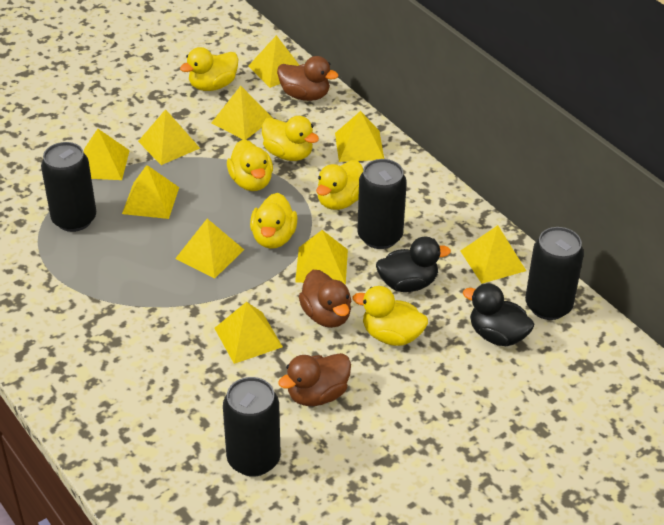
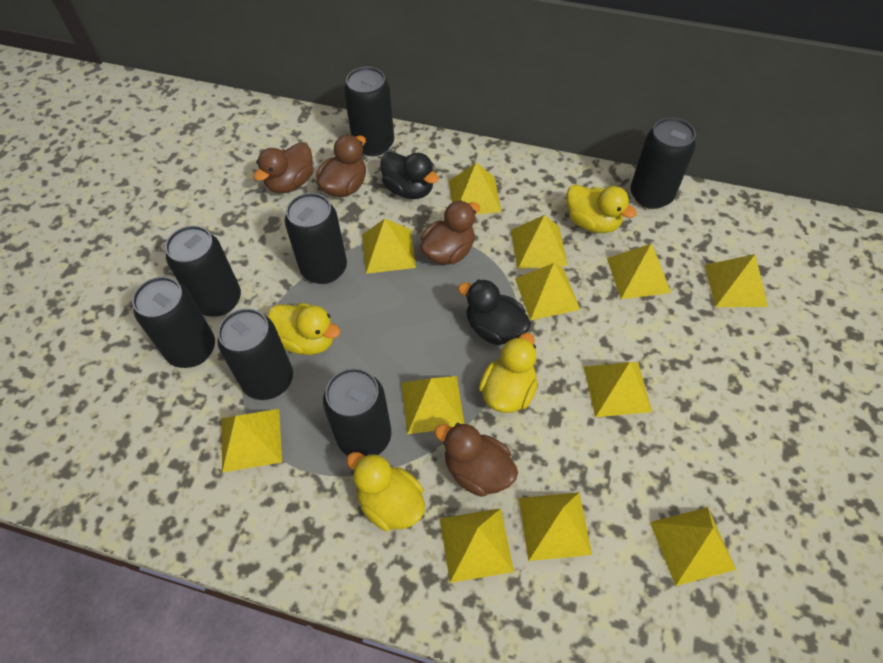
black can: [41,142,96,232] [223,377,280,477] [357,159,407,249] [525,227,584,320] = 4 -> [132,277,215,368] [165,225,241,317] [217,308,293,400] [285,193,347,284] [323,368,391,456] [344,67,394,156] [630,118,696,209] = 7
brown duck: [277,56,338,101] [278,353,351,406] [299,270,351,328] = 3 -> [254,142,313,193] [316,135,366,197] [420,200,480,265] [434,423,518,497] = 4
yellow duck: [180,47,239,91] [227,139,273,191] [250,193,298,249] [262,116,319,161] [316,160,363,210] [353,286,428,346] = 6 -> [268,303,340,355] [347,452,425,531] [479,333,538,413] [566,184,637,233] = 4
yellow pyramid: [83,129,130,180] [122,165,179,219] [138,109,200,165] [175,219,244,279] [211,86,273,140] [214,302,283,364] [248,35,299,88] [295,230,348,285] [335,111,384,162] [460,225,526,284] = 10 -> [222,409,282,473] [362,219,416,274] [401,376,464,434] [440,508,514,583] [449,162,501,214] [511,215,568,269] [515,263,581,320] [519,492,592,561] [584,362,652,417] [607,244,671,299] [650,507,736,586] [705,254,768,307] = 12

